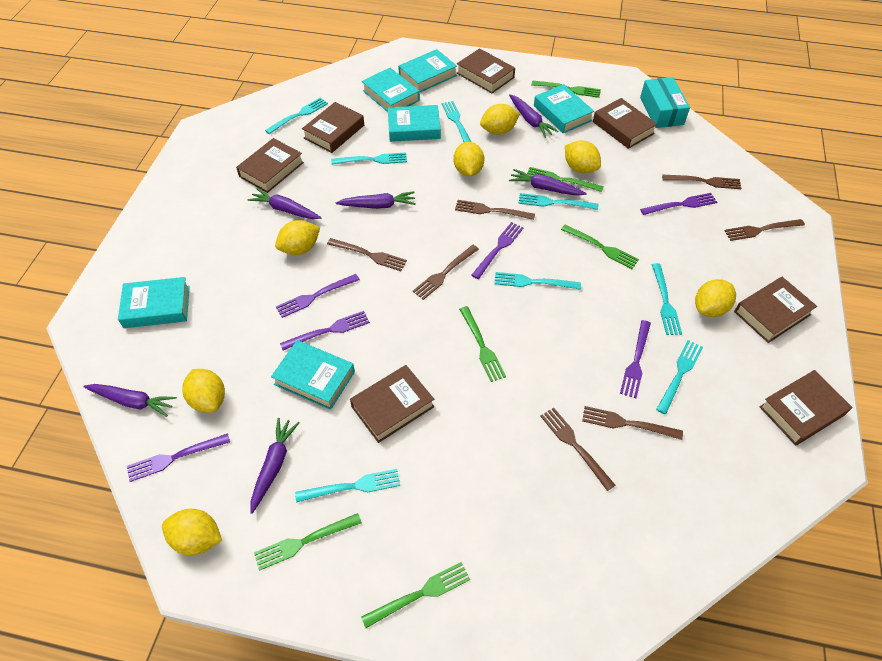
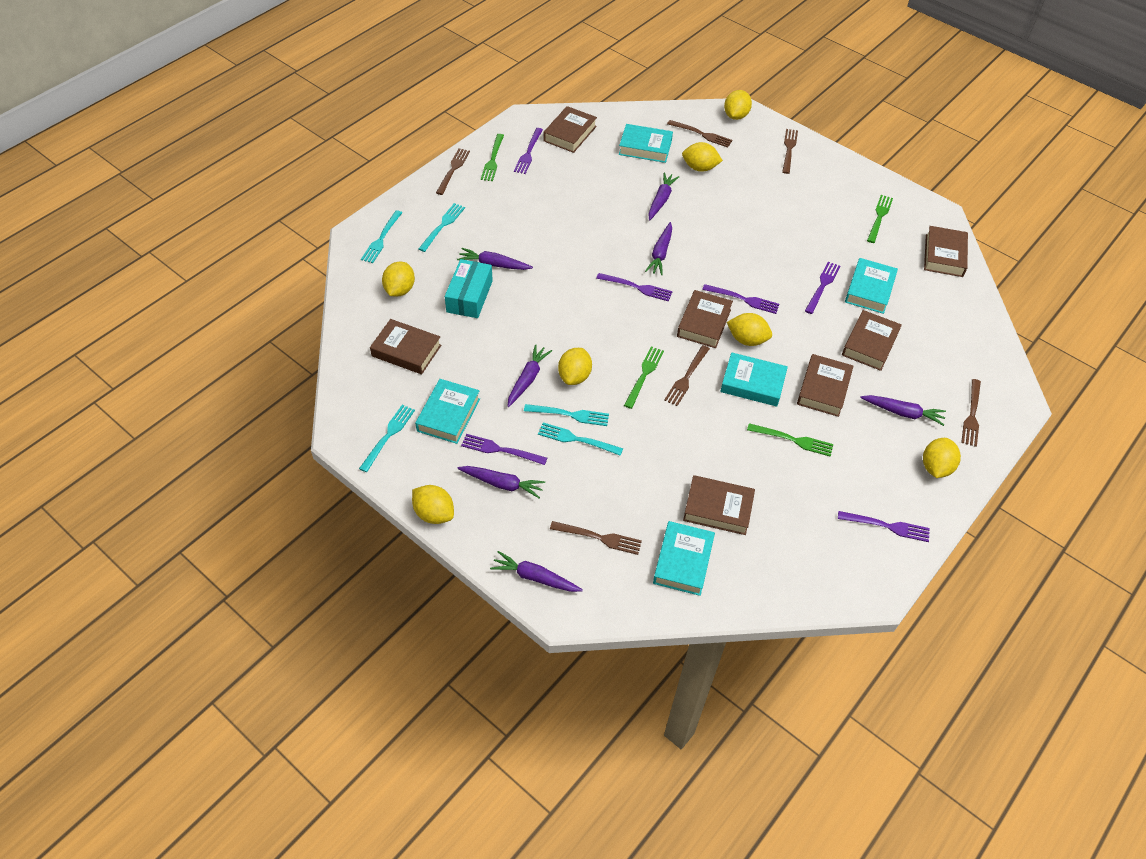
brown fork: [327,238,407,271] [413,245,479,300] [455,200,535,220] [540,407,615,491] [582,406,683,440] [662,175,741,189] [724,219,805,241] = 7 -> [436,148,470,195] [550,521,642,555] [664,345,710,406] [667,120,733,148] [782,129,798,174] [961,379,981,447] = 6
green fork: [254,513,362,571] [361,562,470,628] [459,306,506,382] [527,167,604,192] [531,81,601,98] [561,225,639,269] = 6 -> [481,134,504,181] [624,346,664,409] [747,423,833,457] [867,195,893,243] = 4
purple carrot: [84,384,177,417] [248,188,321,219] [251,418,299,514] [336,191,416,209] [509,94,558,138] [509,169,587,196] = 6 -> [457,248,533,270] [457,466,545,498] [490,551,583,592] [507,344,552,407] [645,222,672,275] [649,172,679,220] [860,395,946,426] = 7
turquoise book: [118,277,190,328] [271,340,355,410] [362,68,420,112] [388,105,441,142] [398,49,457,92] [534,84,594,133] = 6 -> [415,379,480,444] [619,124,673,163] [653,521,715,596] [720,352,788,406] [845,258,898,314] = 5
turquoise fork: [265,98,328,134] [295,469,400,502] [331,152,407,164] [442,101,471,142] [494,272,581,290] [518,193,598,210] [652,263,682,335] [656,340,703,414] = 8 -> [359,405,415,472] [361,210,402,263] [419,203,465,252] [524,404,609,426] [538,423,623,456] = 5

